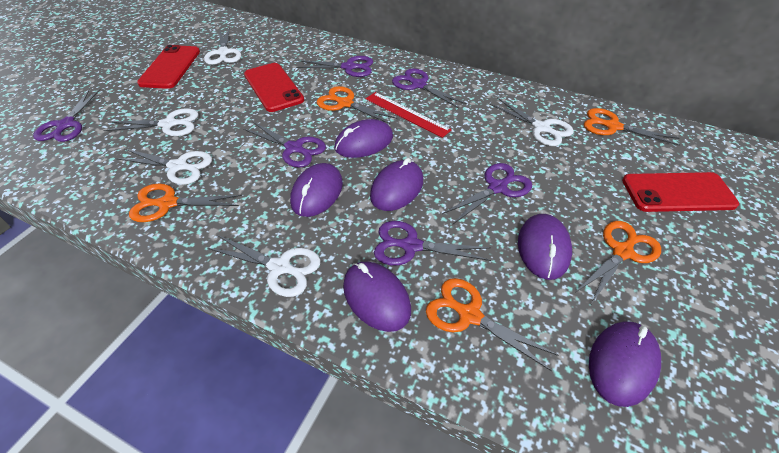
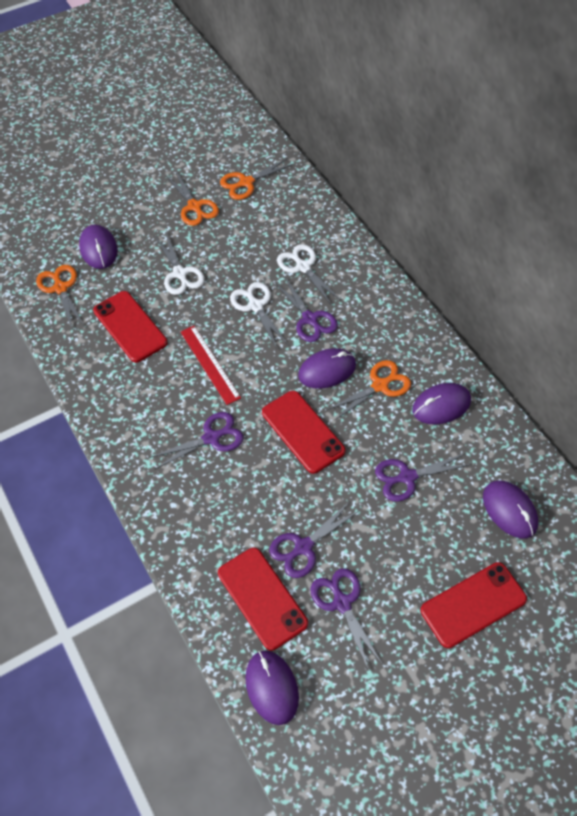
orange scissors: [129,184,242,222] [316,86,397,124] [426,278,559,371] [576,221,661,304] [584,108,680,146] = 5 -> [36,265,84,329] [166,170,219,226] [220,158,293,200] [327,360,411,421] = 4
purple mouse: [290,163,343,217] [334,119,393,158] [343,261,411,332] [370,158,423,211] [518,214,572,280] [589,321,661,407] = 6 -> [79,224,117,269] [245,651,299,725] [298,348,356,389] [412,383,471,424] [483,480,538,539] = 5
purple scissors: [33,89,101,142] [243,121,326,168] [296,56,373,77] [374,221,491,266] [392,68,466,108] [442,163,532,224] = 6 -> [149,412,243,469] [269,501,360,578] [274,276,338,342] [311,568,383,671] [375,453,472,502] = 5
red phone: [137,45,200,89] [244,63,304,112] [622,172,739,212] = 3 -> [93,291,168,363] [218,548,308,651] [262,390,345,474] [421,562,527,648] = 4
white scissors: [103,108,198,136] [115,149,212,185] [204,27,241,65] [207,235,321,297] [489,98,574,146] = 5 -> [155,233,205,295] [230,282,289,349] [277,244,342,306] = 3

